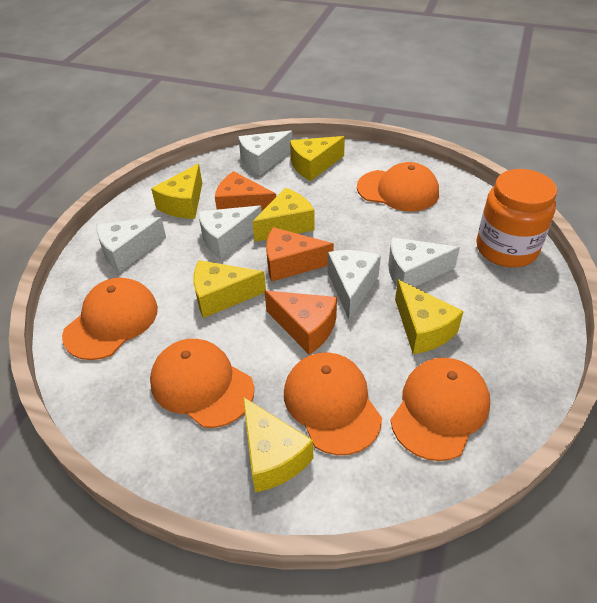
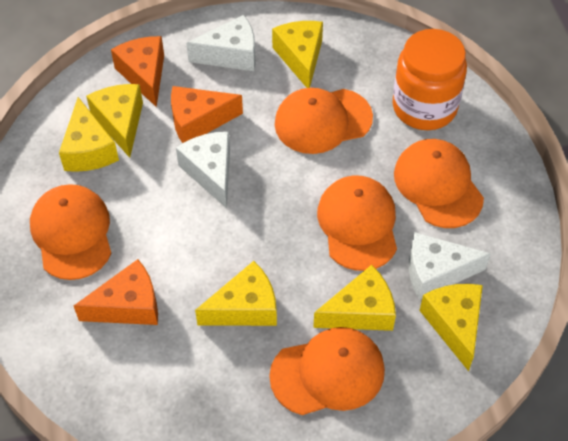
white cheese: [96,217,166,273] [198,205,262,259] [238,130,293,176] [328,250,381,320] [388,237,460,287] = 5 -> [176,131,230,209] [186,15,256,71] [409,232,491,300] = 3

